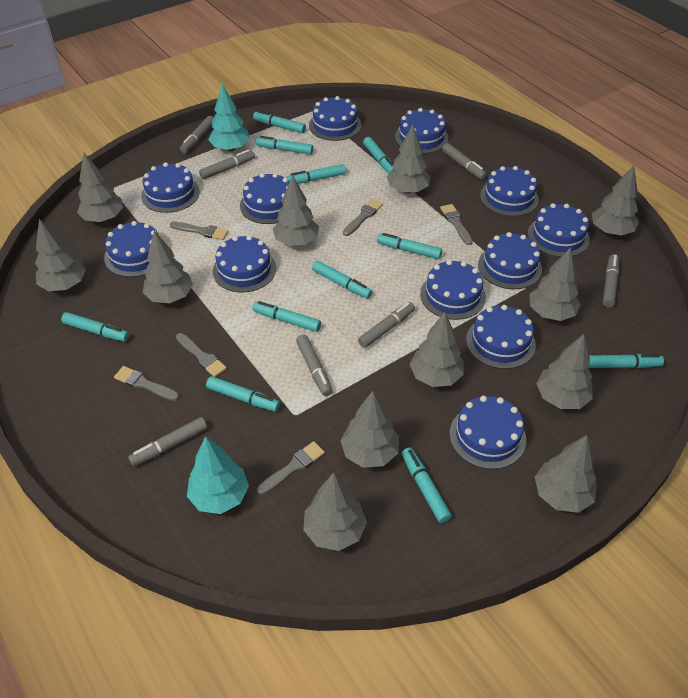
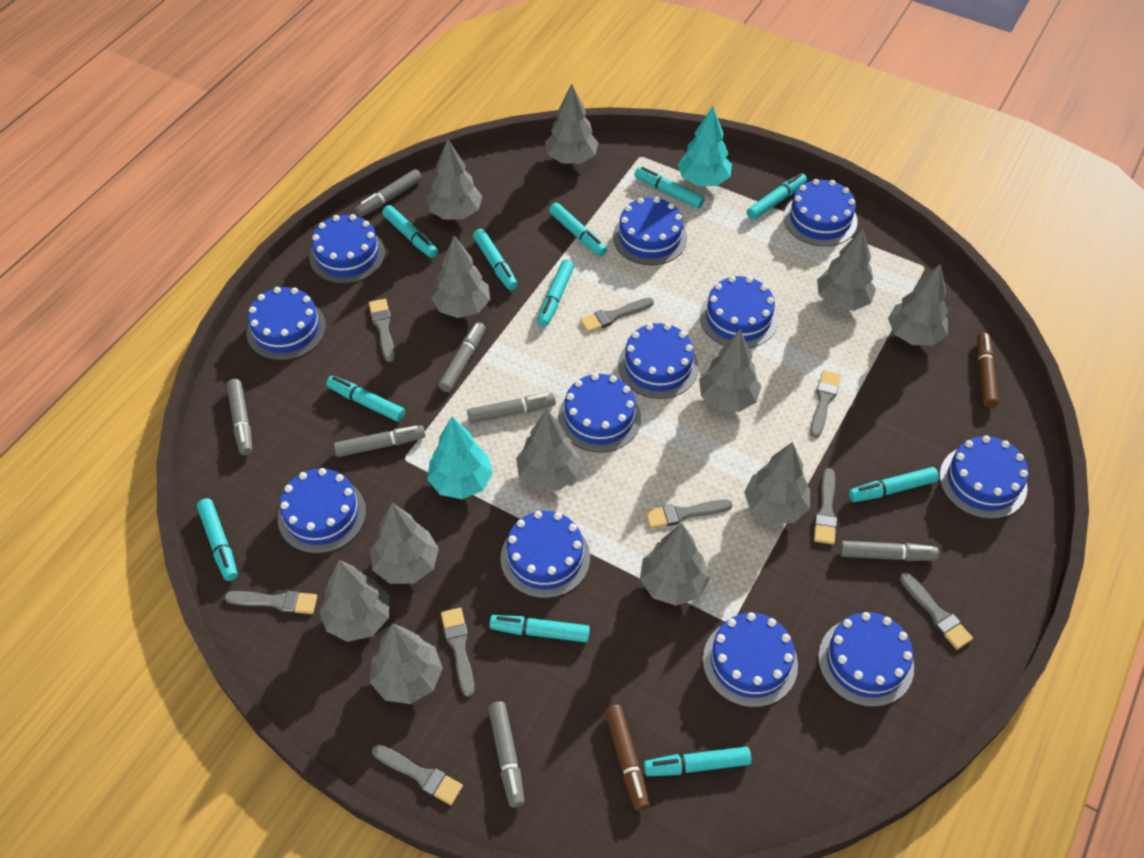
brown marker: none = 0 -> [605,705,650,811] [977,333,998,407] = 2
grey brush: [114,366,179,401] [170,221,229,240] [176,333,227,377] [257,441,325,495] [343,199,383,236] [440,204,473,245] = 6 -> [224,591,317,614] [369,299,395,362] [372,744,463,805] [441,608,475,697] [580,298,654,333] [645,499,733,528] [810,370,841,438] [814,468,837,545] [900,572,973,650] = 9

